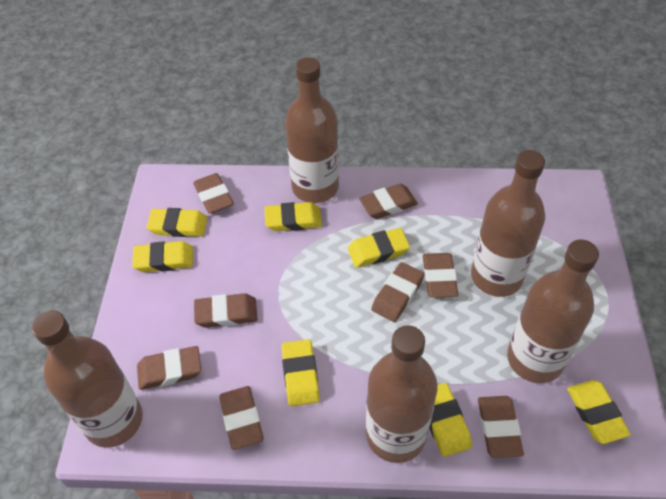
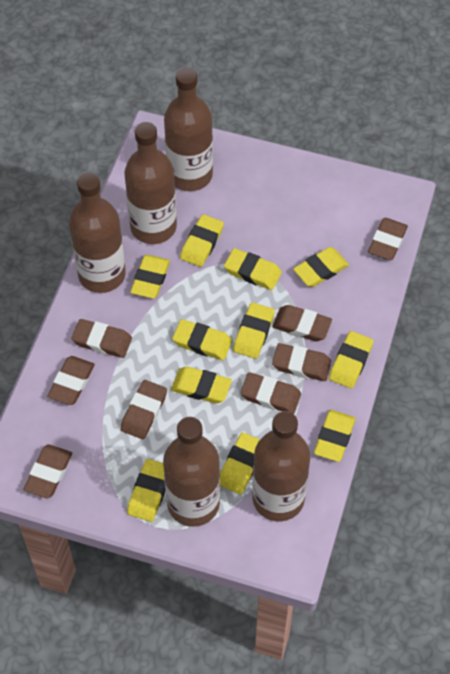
yellow eraser: [132,241,193,272] [146,208,207,237] [265,202,322,231] [281,339,320,406] [348,228,410,268] [429,383,472,457] [567,380,631,444] = 7 -> [127,459,165,522] [130,255,170,299] [171,366,232,403] [172,319,232,360] [180,214,224,267] [220,432,260,494] [224,248,282,290] [233,302,275,359] [293,247,349,287] [314,410,355,462] [329,331,373,389] = 11

